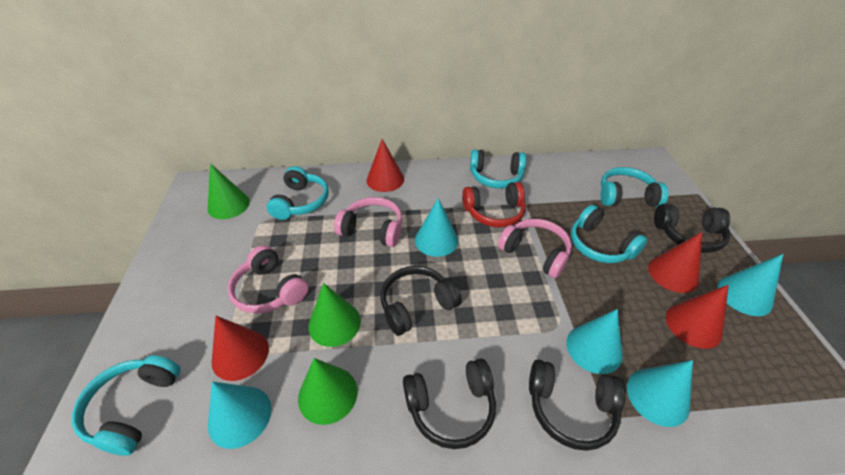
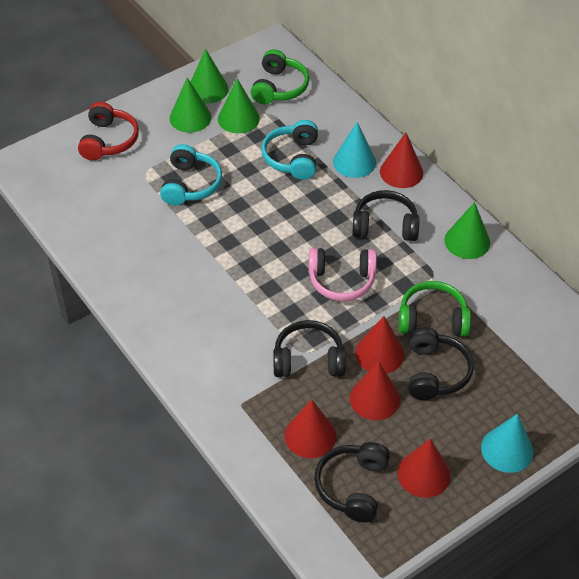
green cone: [208,163,250,219] [298,358,358,425] [308,283,361,347] = 3 -> [170,77,211,133] [191,49,229,104] [218,78,260,133] [444,202,490,259] = 4
green headphones: none = 0 -> [251,49,309,104] [399,281,471,336] = 2
pink headphones: [228,245,309,313] [334,197,402,247] [498,219,572,278] = 3 -> [309,248,377,301] = 1
red cone: [212,316,269,381] [367,139,404,192] [648,232,702,293] [666,285,729,349] = 4 -> [285,399,336,458] [350,362,400,420] [355,316,404,373] [380,133,423,188] [397,439,450,498] = 5
turquoise cone: [208,382,271,449] [415,198,459,257] [567,309,623,374] [627,360,693,427] [717,254,783,316] = 5 -> [333,122,376,178] [481,414,534,473] = 2
turquoise headphones: [72,355,181,456] [267,166,329,220] [470,149,526,188] [571,205,648,263] [601,167,669,207] = 5 -> [160,144,222,206] [261,120,318,180] = 2

